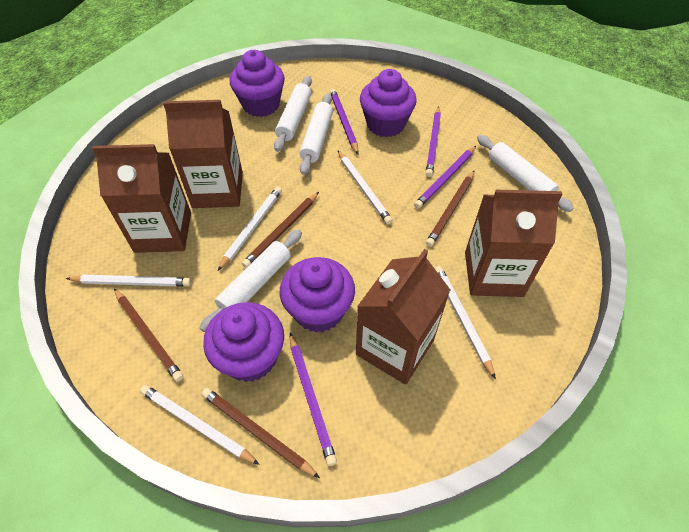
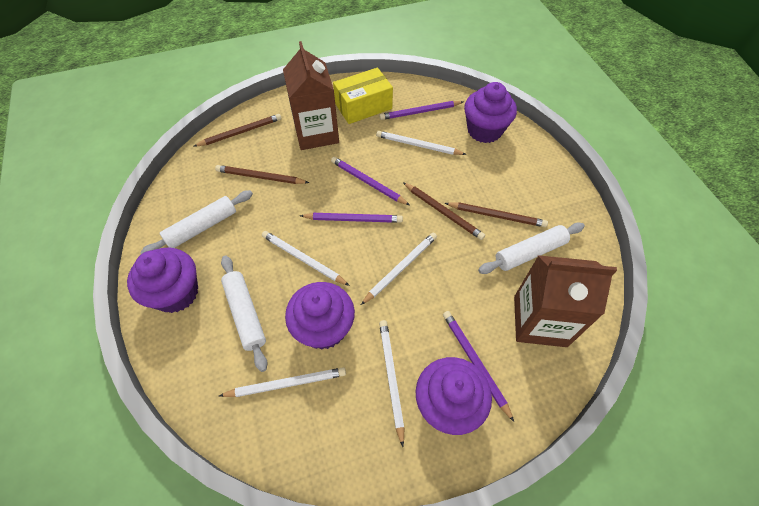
brown carton: [92,144,191,253] [163,100,243,208] [356,249,450,385] [465,190,562,297] = 4 -> [283,41,339,150] [514,255,617,347] = 2
white rolling pin: [200,230,302,332] [274,76,312,152] [299,93,333,175] [477,135,574,212] = 4 -> [140,190,253,254] [221,256,267,372] [478,223,585,274] = 3
yellow box: none = 0 -> [333,68,393,124] = 1

